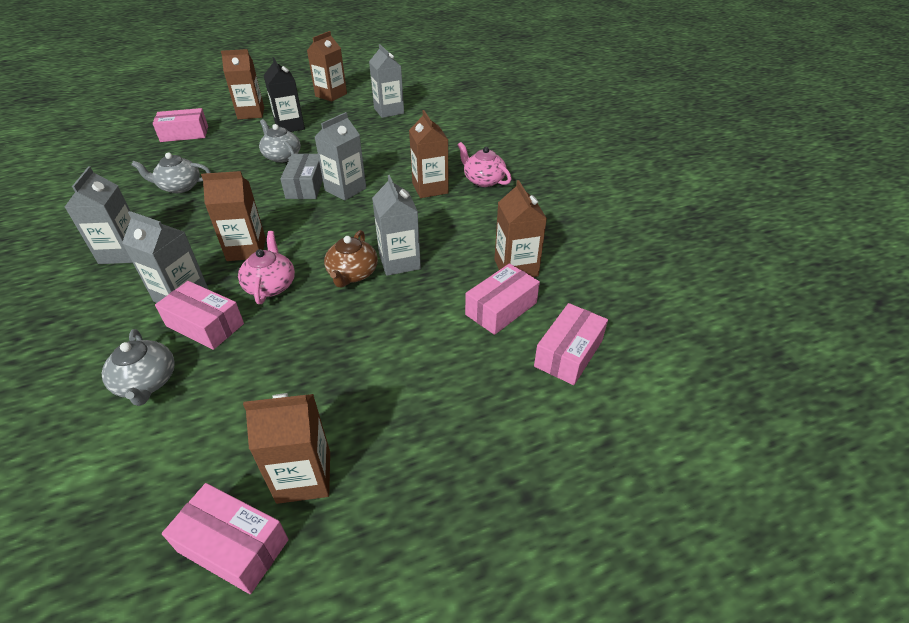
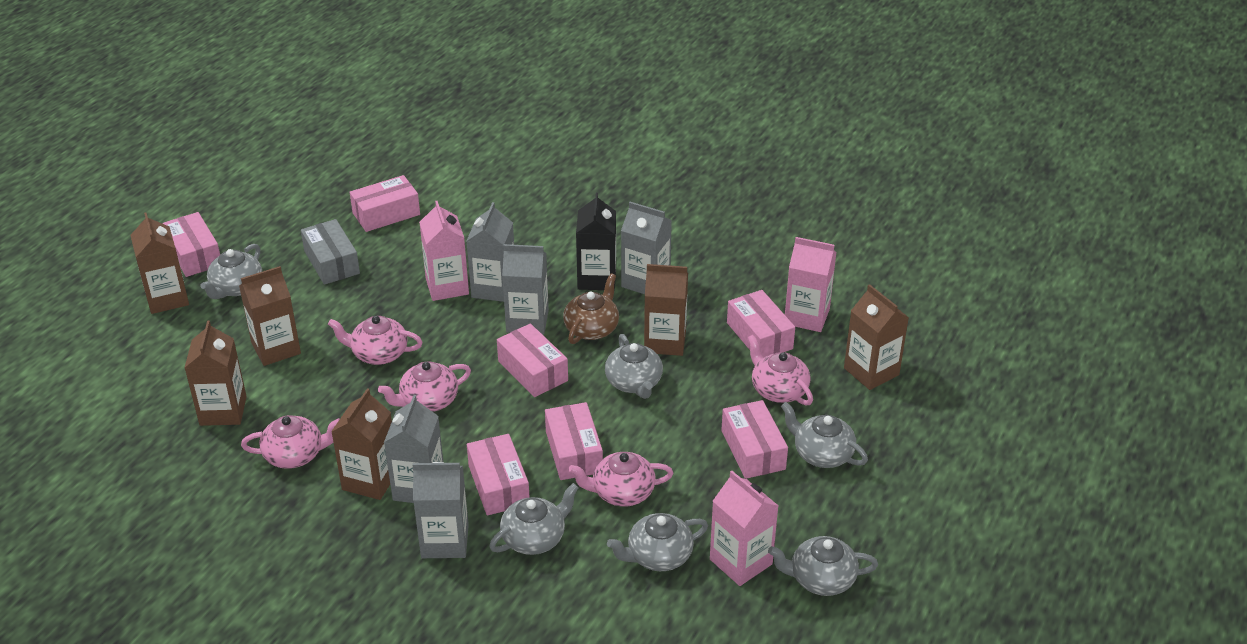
grey teapot: [102,329,175,406] [131,153,211,193] [259,119,301,163] = 3 -> [200,244,262,299] [489,483,579,555] [605,334,663,399] [607,513,708,571] [768,536,878,596] [781,402,868,468] = 6
pink box: [153,108,208,142] [155,281,244,350] [162,483,288,594] [465,263,540,335] [534,303,608,385] = 5 -> [162,212,220,277] [350,175,420,232] [467,434,530,515] [497,324,568,397] [545,402,603,480] [721,400,788,479] [727,290,795,357] = 7
pink carton: none = 0 -> [419,201,469,301] [710,471,778,586] [785,237,837,332] = 3
pink teapot: [238,231,295,304] [458,142,512,187] = 2 -> [241,415,340,469] [328,316,423,365] [378,361,471,412] [569,452,673,506] [748,335,813,406] = 5

